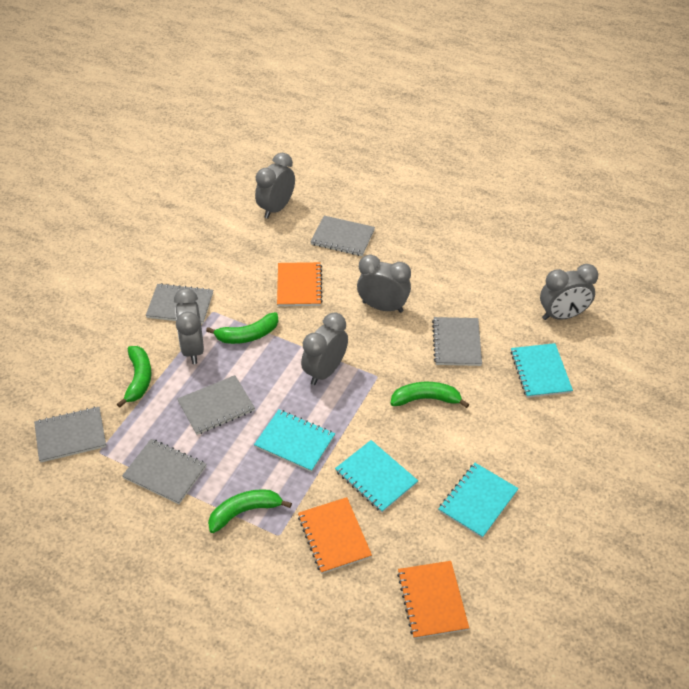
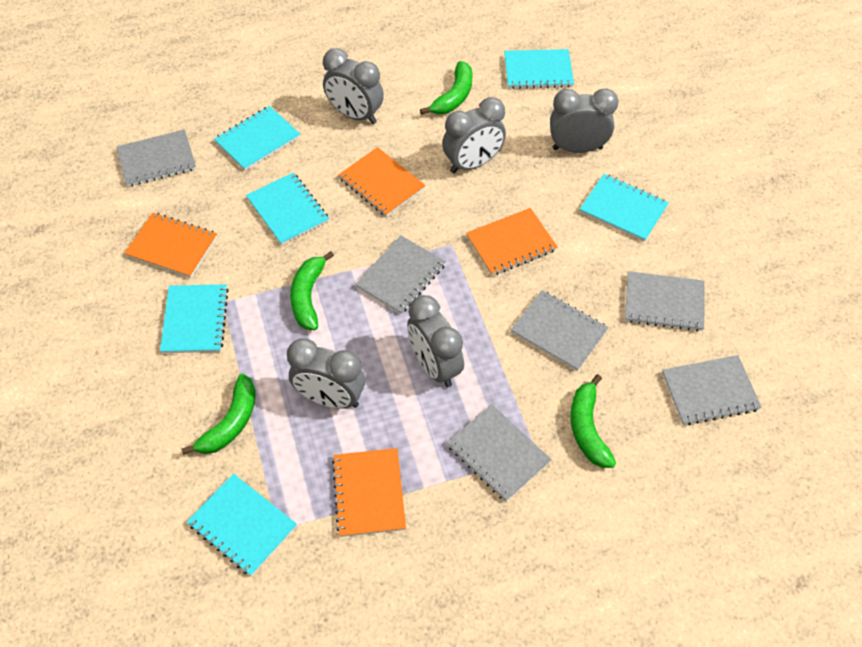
orange notebook: [277,262,323,306] [298,497,372,574] [397,561,469,639] = 3 -> [124,213,217,278] [332,448,406,537] [338,147,426,217] [466,208,558,276] = 4
turquoise notebook: [254,409,335,472] [335,440,418,512] [438,463,519,538] [511,343,573,398] = 4 -> [160,284,229,353] [187,473,297,576] [214,106,300,171] [246,173,329,245] [504,49,574,89] [580,174,669,242] = 6

